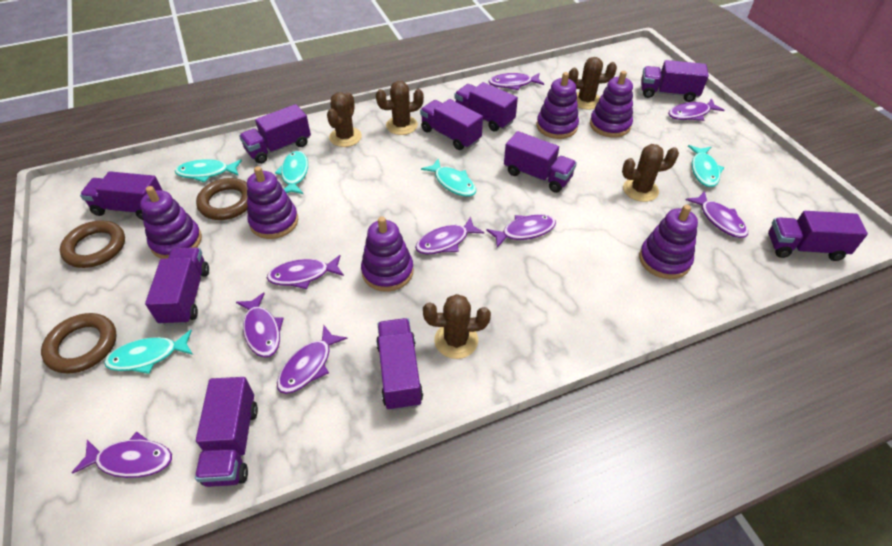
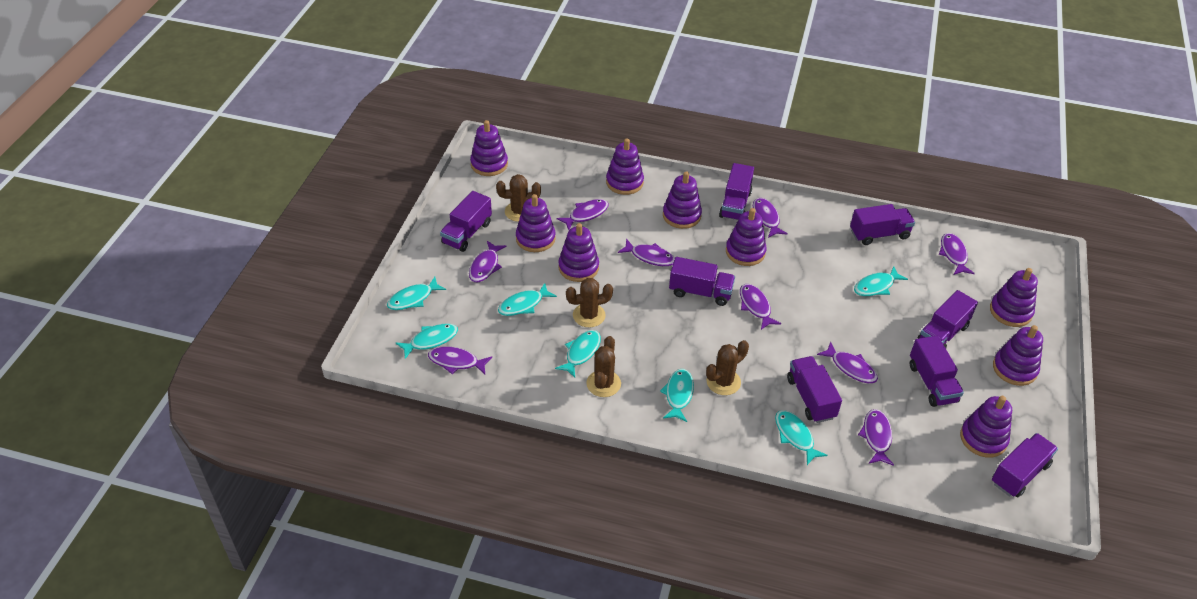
brown cactus: [327,92,362,147] [376,81,424,135] [423,294,491,359] [568,57,617,110] [622,144,679,202] = 5 -> [496,174,541,222] [566,278,613,327] [586,336,621,397] [706,340,749,395] = 4
brown ring: [41,313,117,374] [60,221,125,268] [196,178,248,220] = 3 -> none = 0
purple stacking toy: [140,186,202,259] [247,166,298,239] [361,216,414,292] [537,72,579,139] [590,71,633,137] [639,205,698,279] = 6 -> [470,120,508,176] [516,194,556,252] [558,223,599,282] [606,138,644,195] [663,171,702,229] [726,208,766,266] [960,396,1012,458] [990,268,1038,327] [993,325,1043,386] = 9
purple truck: [80,171,163,220] [145,247,209,326] [195,377,258,487] [239,104,311,164] [376,318,423,411] [420,99,483,150] [455,82,518,132] [504,131,577,193] [641,60,709,102] [768,211,868,261] = 10 -> [440,191,492,252] [669,257,735,306] [719,163,754,220] [787,356,842,423] [850,204,915,245] [910,336,964,407] [917,290,978,348] [992,433,1058,497] = 8
turquoise fish: [104,330,193,374] [175,159,242,183] [275,151,308,194] [421,159,476,197] [688,145,724,187] = 5 -> [387,277,446,310] [396,324,458,359] [498,283,557,316] [555,330,601,378] [660,369,694,422] [775,410,828,465] [854,266,908,296] = 7

